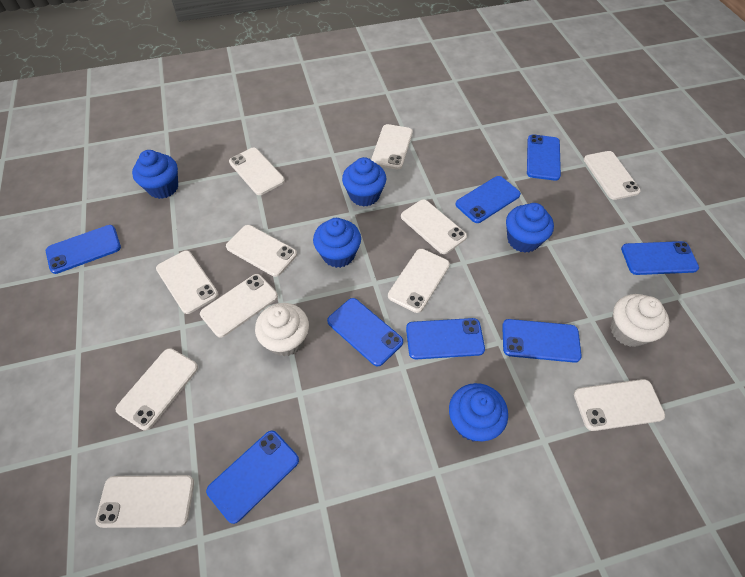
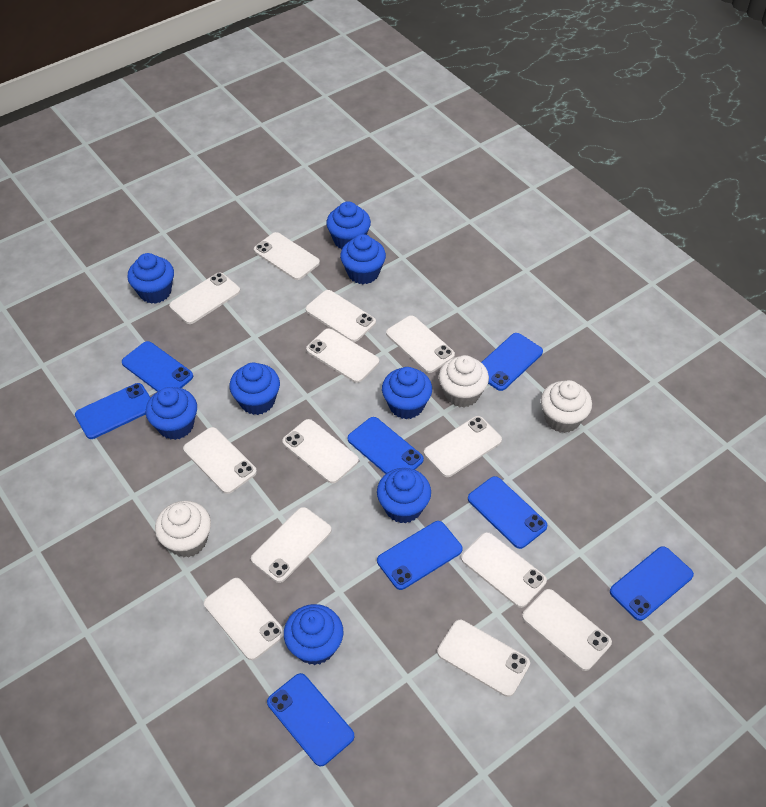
blue cupcake: [132,150,178,199] [313,218,361,268] [342,157,386,207] [449,383,508,441] [506,203,554,253] = 5 -> [127,253,174,304] [146,387,197,440] [230,363,280,415] [284,604,343,665] [326,201,371,250] [340,234,386,284] [377,468,431,524] [382,367,432,419] = 8
white cupcake: [255,303,309,356] [610,294,669,347] = 2 -> [155,501,211,558] [439,355,489,407] [541,380,592,433] = 3
white phone: [95,475,194,528] [115,348,198,430] [156,251,218,314] [200,274,278,338] [226,225,297,277] [229,148,285,195] [371,124,413,169] [388,249,450,313] [401,199,467,254] [574,379,665,431] [584,151,641,200] = 11 -> [169,273,240,324] [183,427,257,494] [204,578,284,660] [251,507,332,583] [254,232,320,280] [282,419,359,484] [306,290,376,342] [306,328,379,383] [386,316,455,373] [424,416,502,477] [437,620,530,697] [461,532,547,608] [522,589,612,671] = 13

